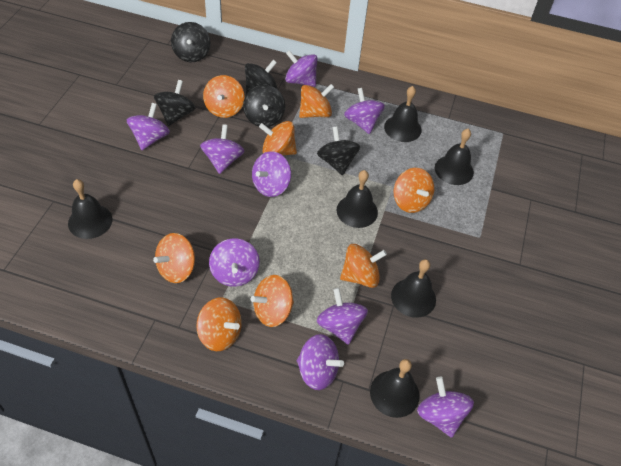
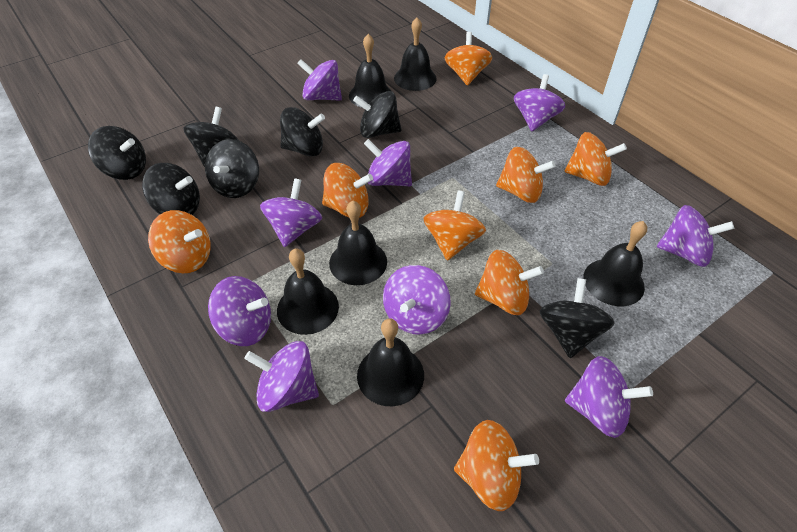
black spinning top: [154,80,195,126] [171,22,211,62] [243,85,285,127] [245,59,278,95] [317,126,360,175] = 5 -> [88,126,146,180] [142,163,200,215] [184,107,239,167] [205,139,259,198] [280,107,325,156] [353,91,402,138] [540,278,615,358] = 7

